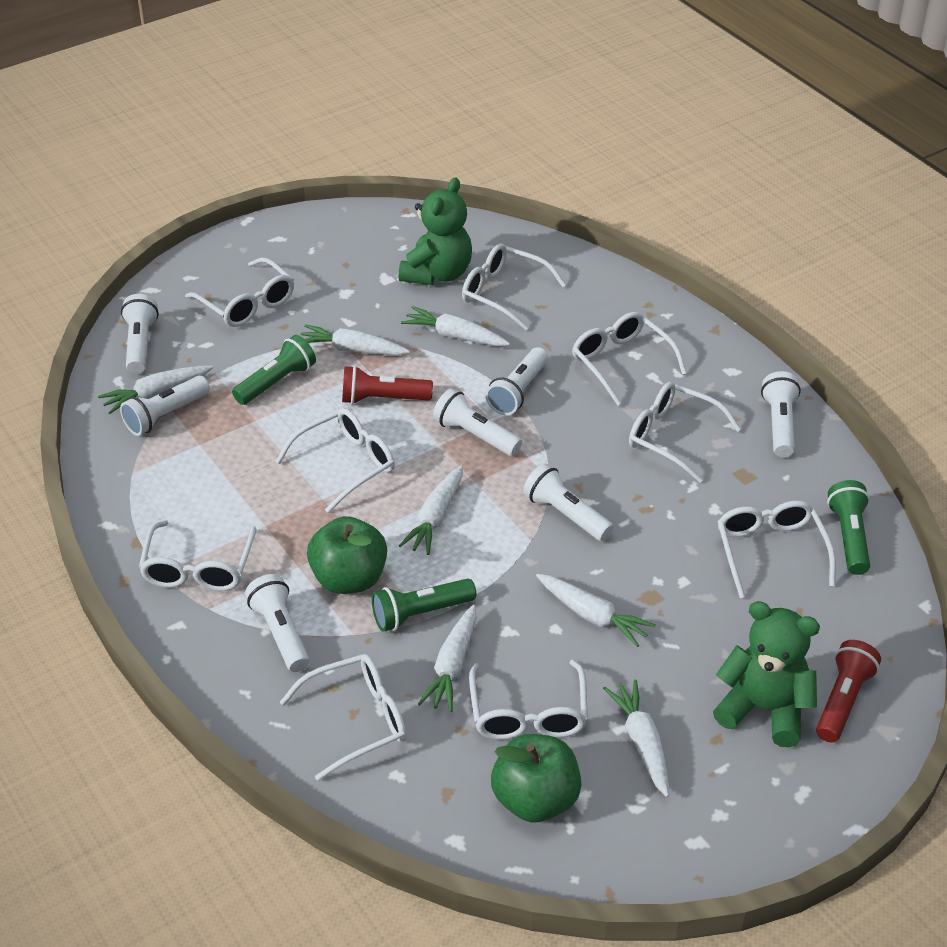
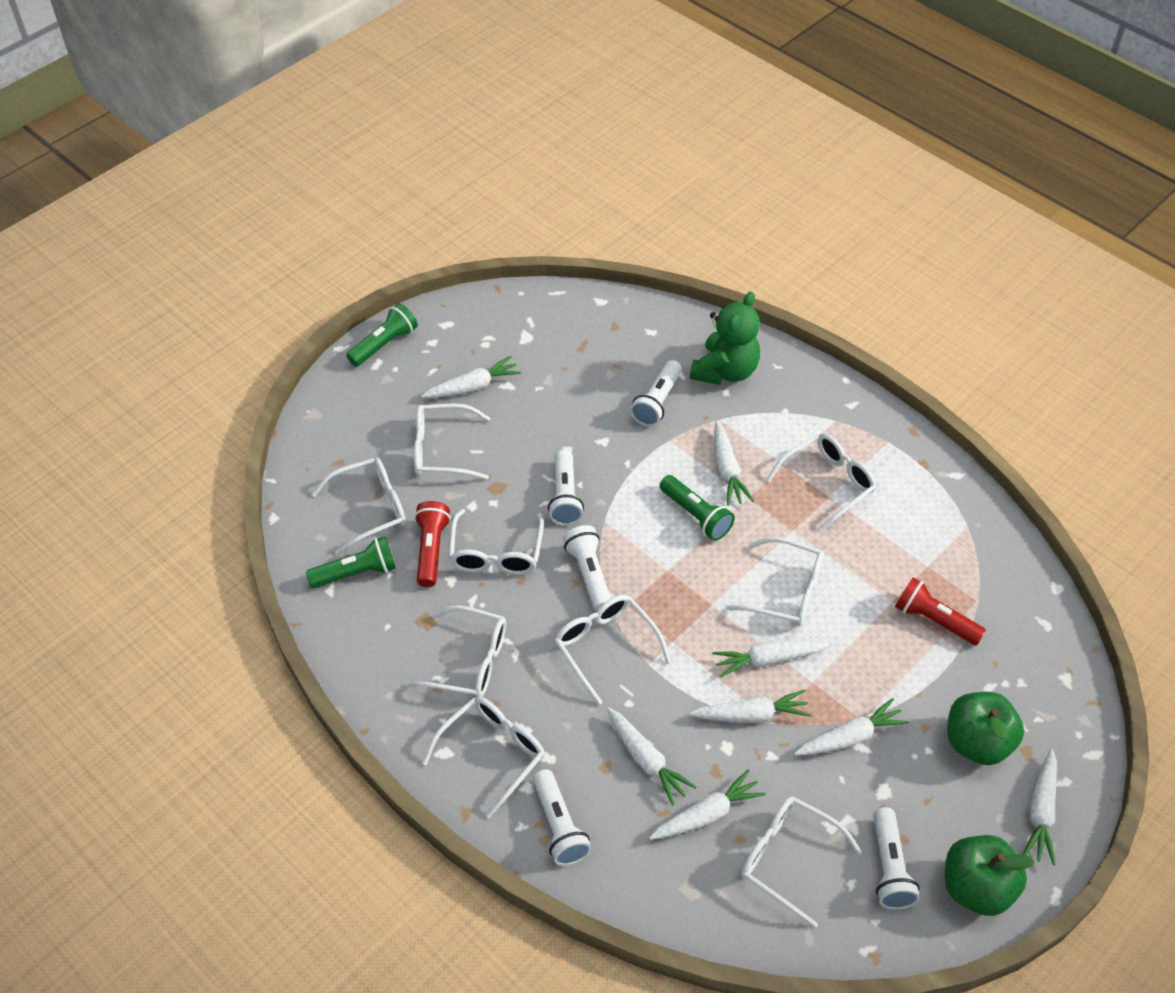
green teddy bear: [399,177,472,285] [713,601,820,748] = 2 -> [690,292,760,385] = 1
white carrot: [98,366,213,414] [301,324,410,355] [399,465,463,555] [401,306,510,346] [418,604,477,712] [536,574,656,647] [603,679,669,797] = 7 -> [421,356,521,398] [607,708,697,806] [649,769,766,840] [689,690,811,723] [712,640,830,678] [714,420,754,506] [794,698,909,756] [1023,749,1057,865] = 8
white flashlight: [120,376,210,436] [121,294,159,374] [245,574,310,672] [433,388,522,456] [485,347,548,415] [523,463,613,541] [761,371,801,457] = 7 -> [533,769,592,866] [548,449,584,526] [563,525,611,611] [630,360,682,427] [873,807,920,910] = 5

